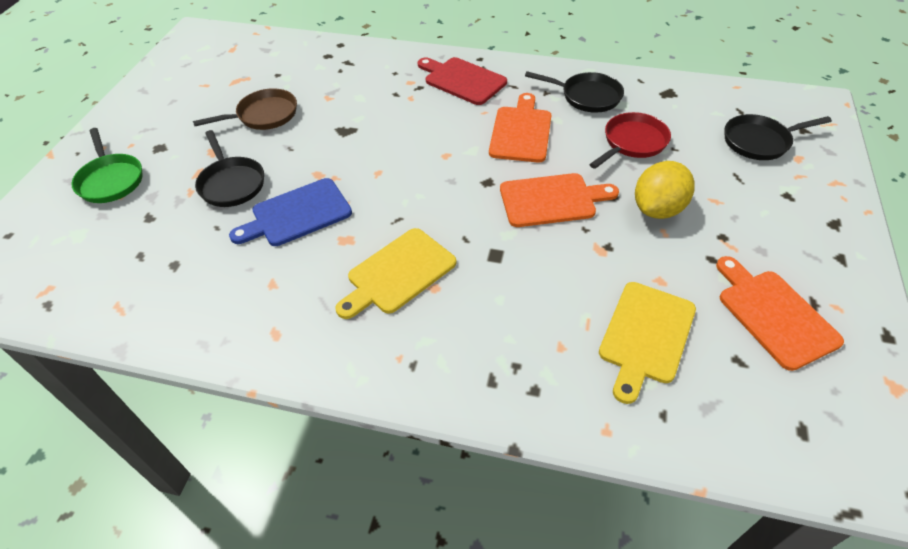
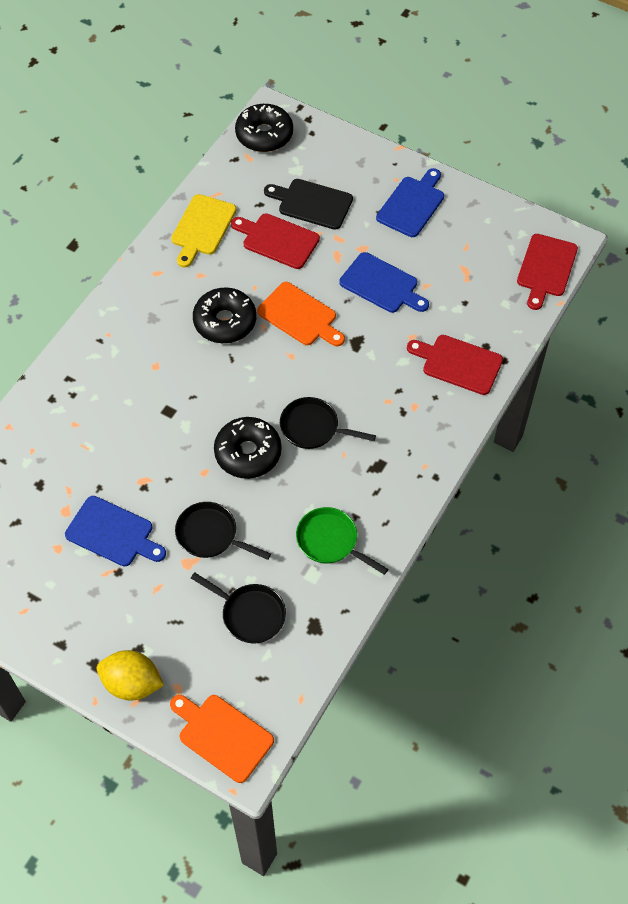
black cutting board: none = 0 -> [264,179,353,230] = 1
black donut: none = 0 -> [193,287,256,343] [214,417,282,479] [235,104,293,152] = 3
blue cutting board: [229,178,352,246] = 1 -> [65,496,166,567] [339,252,429,313] [376,168,444,237] = 3
brown pan: [193,88,297,130] = 1 -> none = 0
orange cutting board: [489,93,551,162] [500,173,619,227] [716,256,844,371] = 3 -> [170,695,274,783] [257,282,345,346] = 2
red cutting board: [418,57,507,105] = 1 -> [231,213,320,269] [407,335,503,395] [517,234,578,310] = 3
red pan: [590,112,671,169] = 1 -> none = 0
yellow cutting board: [336,228,456,319] [599,282,696,404] = 2 -> [171,194,236,267] = 1

